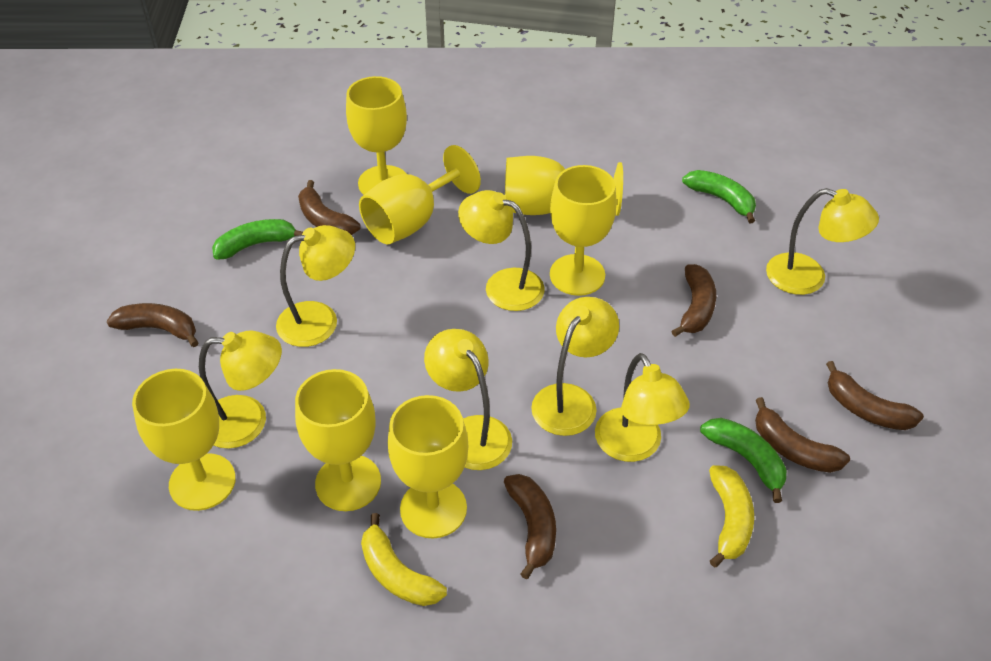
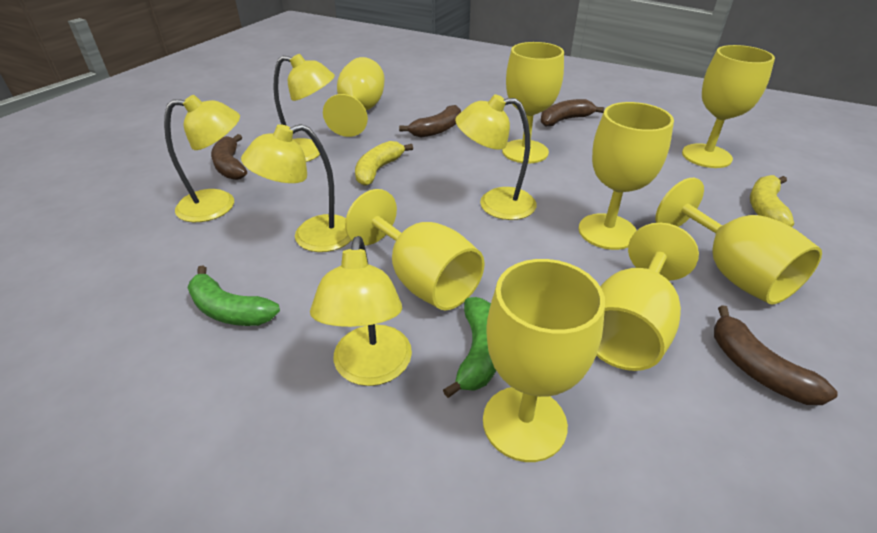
brown banana: [106,303,199,347] [298,180,361,235] [504,474,556,579] [671,264,716,337] [755,397,850,473] [826,361,924,430] = 6 -> [211,134,247,180] [399,105,461,137] [541,99,604,126] [714,305,838,405] = 4
green banana: [212,219,303,260] [682,170,756,223] [700,418,786,503] = 3 -> [187,265,280,326] [443,297,496,398] = 2
yellow goblet: [132,369,236,511] [295,369,381,511] [346,76,407,195] [359,145,481,244] [388,395,468,539] [505,156,623,216] [550,165,617,296] = 7 -> [323,57,385,137] [345,189,484,310] [483,259,605,462] [502,42,564,164] [579,102,674,250] [596,223,699,371] [655,178,822,304] [682,45,775,168] = 8
yellow lamp: [199,331,282,449] [276,225,355,347] [424,329,512,470] [458,190,545,311] [531,297,619,436] [595,353,690,462] [766,188,879,295] = 7 -> [164,95,240,222] [241,124,352,252] [273,54,335,162] [310,236,412,386] [455,94,536,220] = 5

